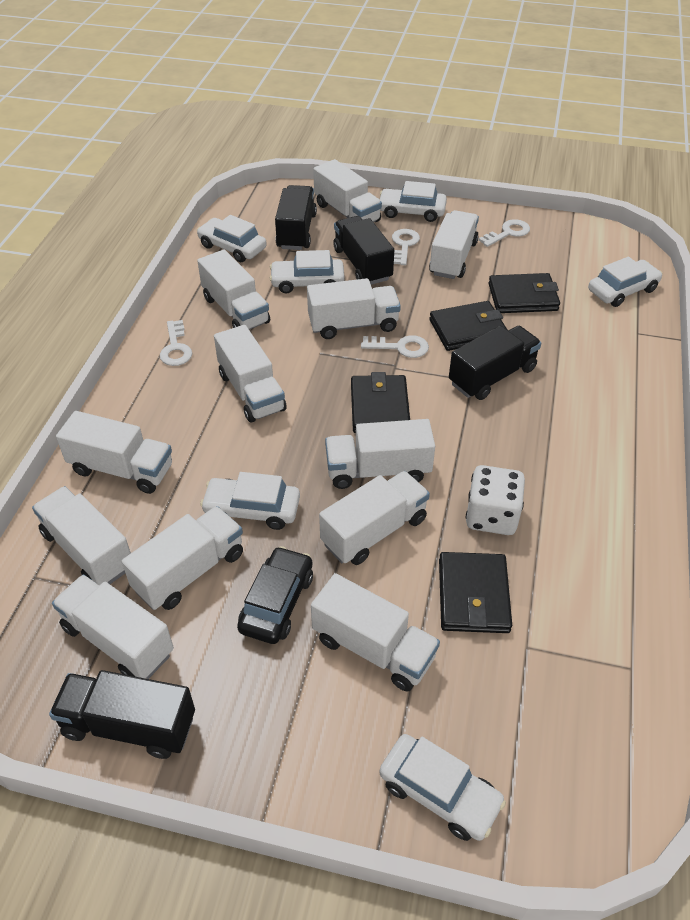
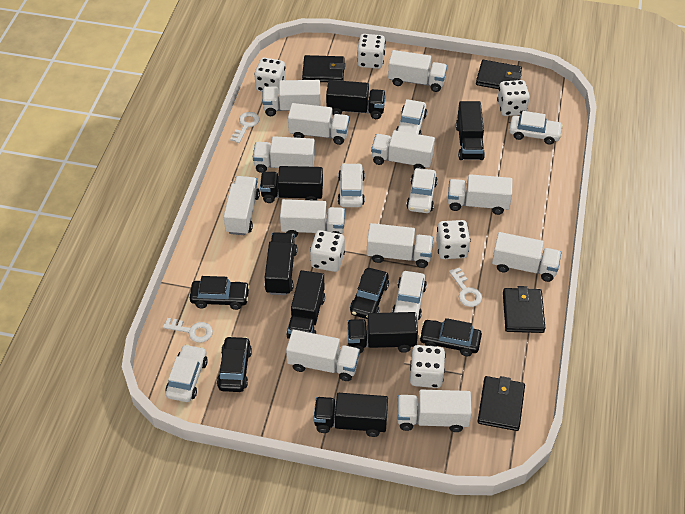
black car: [237,546,313,644] = 1 -> [190,276,250,310] [217,336,252,392] [350,268,389,319] [419,318,482,356] = 4
black truck: [49,670,195,759] [275,185,317,250] [333,216,394,285] [449,325,542,400] = 4 -> [260,166,323,203] [265,232,297,295] [286,270,325,339] [313,393,388,437] [326,80,386,119] [347,312,418,353] [456,101,485,160] = 7
white dice: [466,465,525,535] = 1 -> [254,58,286,92] [310,230,345,272] [357,34,386,69] [410,345,446,388] [436,220,471,259] [497,80,530,116] = 6
white key: [160,320,192,366] [361,335,429,358] [392,229,420,265] [478,219,530,247] = 4 -> [163,318,213,343] [230,112,260,143] [449,267,482,307] = 3

